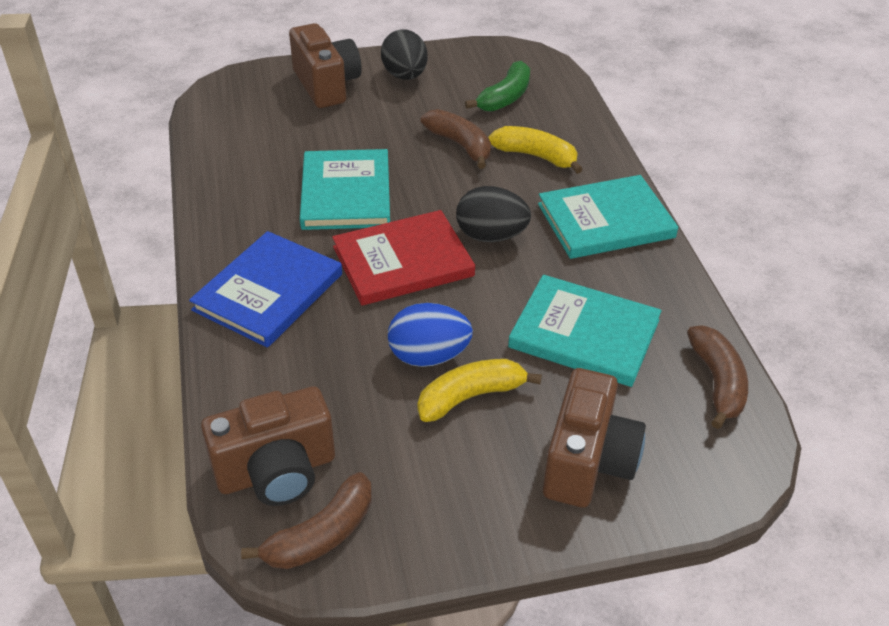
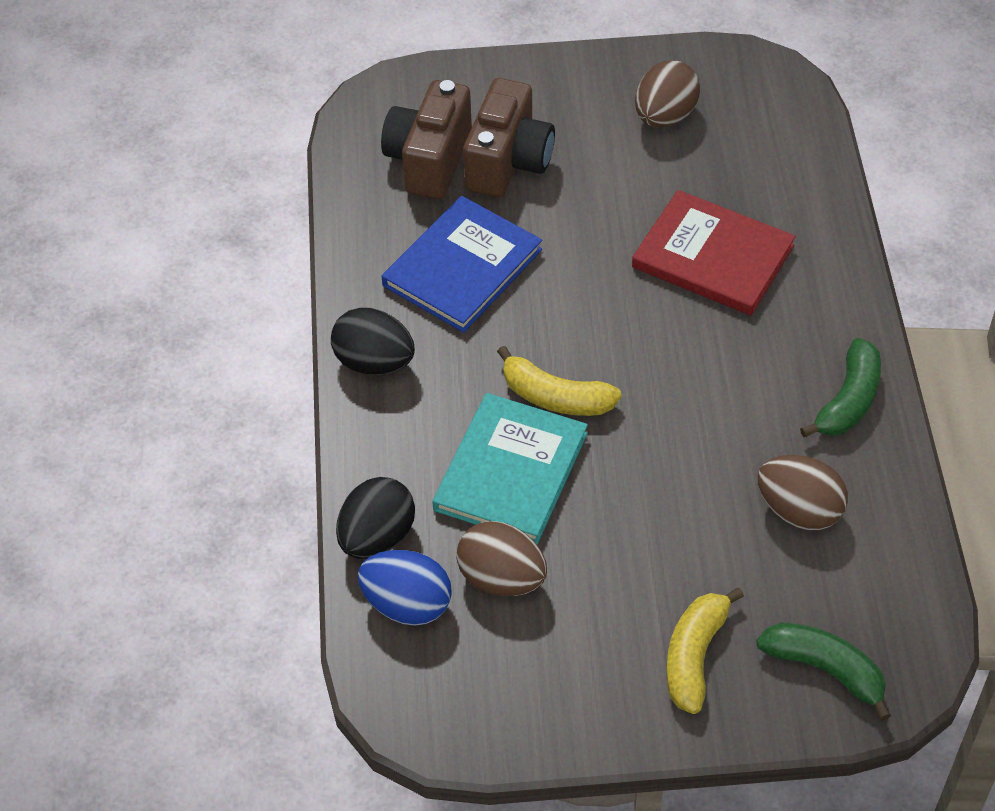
brown banana: [241,472,372,569] [421,109,491,169] [687,325,748,429] = 3 -> none = 0
brown camera: [201,386,335,506] [289,23,362,108] [543,368,646,507] = 3 -> [381,80,472,199] [463,78,555,197] = 2
brown egg: none = 0 -> [456,521,547,596] [635,60,700,127] [757,455,848,530] = 3
green banana: [465,61,530,112] = 1 -> [756,622,891,721] [800,338,881,437] = 2
turquoise book: [300,149,390,230] [508,275,661,387] [538,175,678,259] = 3 -> [432,393,588,544] = 1

